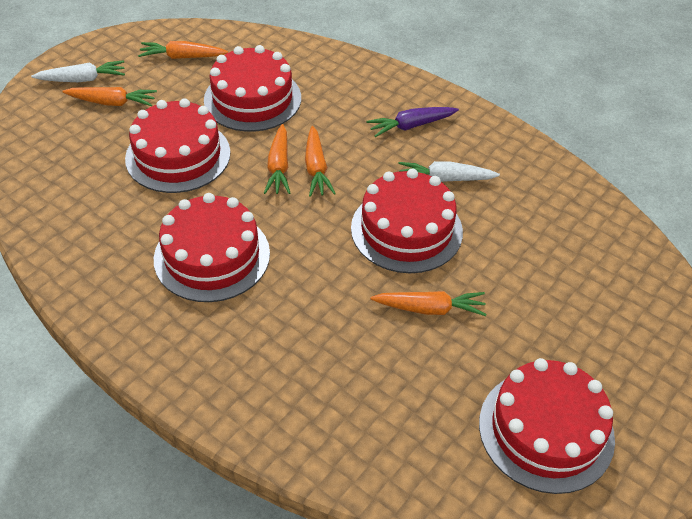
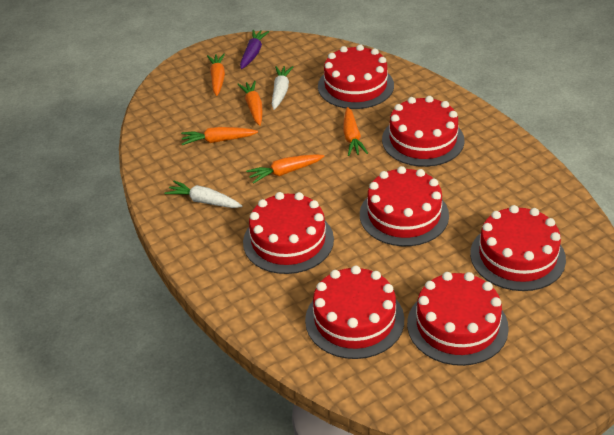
red cake: [125,98,231,193] [154,193,270,302] [204,45,301,132] [351,169,463,273] [479,358,615,494] = 5 -> [243,192,334,274] [305,266,404,359] [318,45,394,109] [360,166,449,246] [382,96,464,167] [407,272,509,366] [470,205,566,291] = 7

